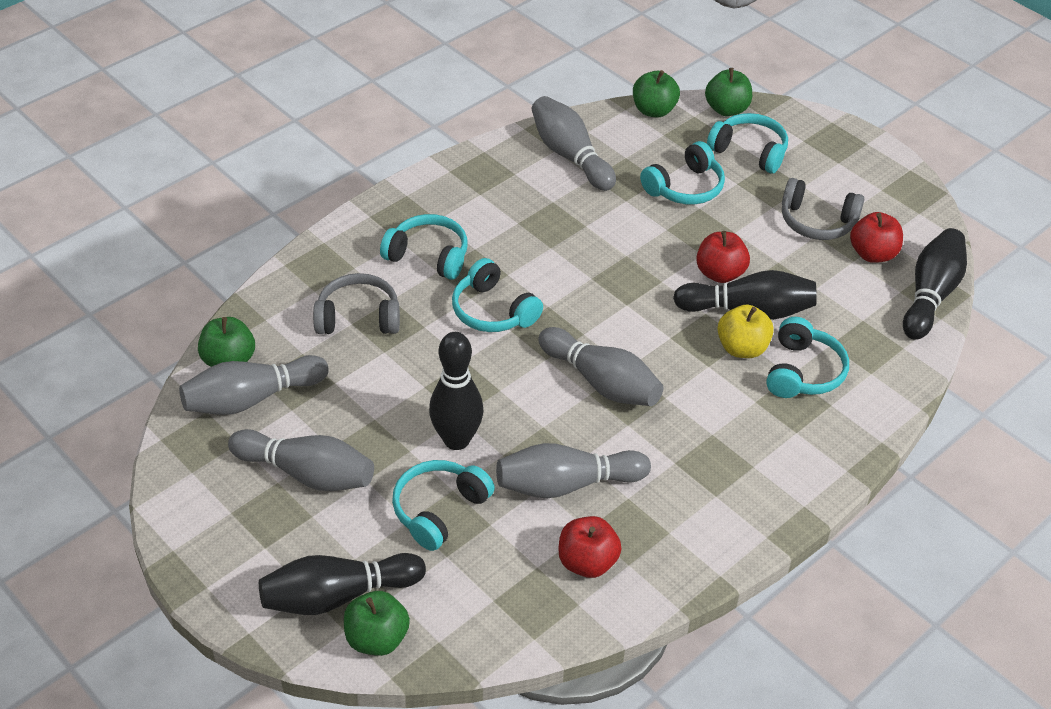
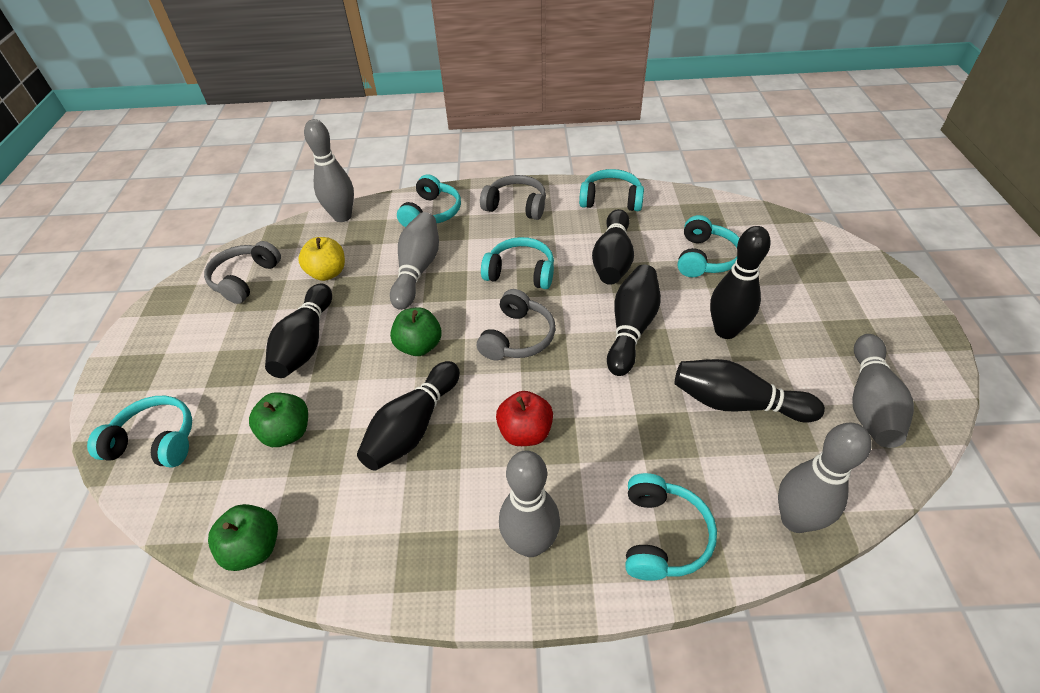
black bowling pin: [259,553,426,615] [429,332,484,450] [673,270,817,320] [903,228,967,340] = 4 -> [265,284,332,378] [357,361,460,471] [592,209,634,285] [607,265,661,376] [675,359,825,422] [710,226,771,339] = 6
green apple: [198,317,255,367] [344,591,410,656] [633,70,680,118] [705,68,752,116] = 4 -> [208,504,278,571] [249,393,308,447] [390,307,442,356] = 3
grey headphones: [313,273,400,334] [782,178,864,240] = 2 -> [204,241,281,304] [477,289,556,360] [480,175,546,220] = 3
red apple: [559,516,622,578] [696,231,750,283] [850,212,903,263] = 3 -> [496,391,553,446] = 1

